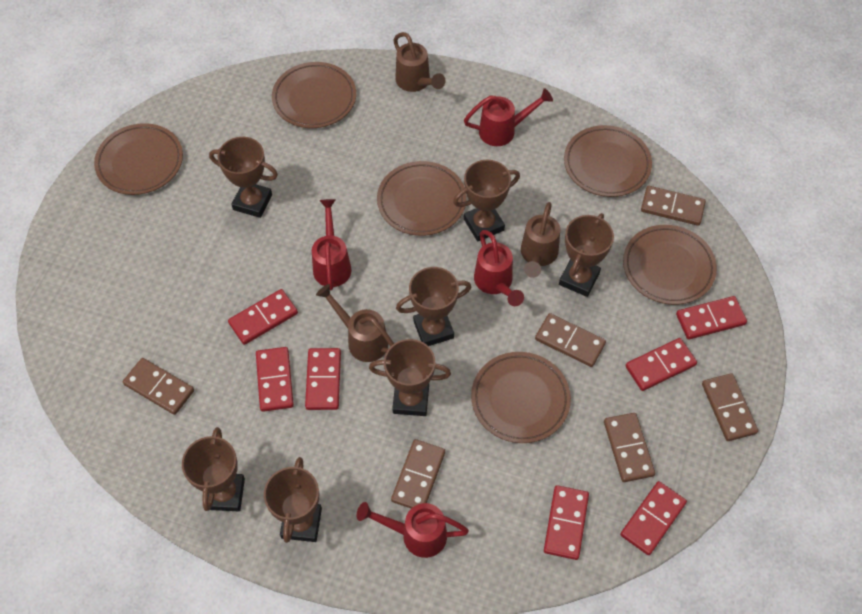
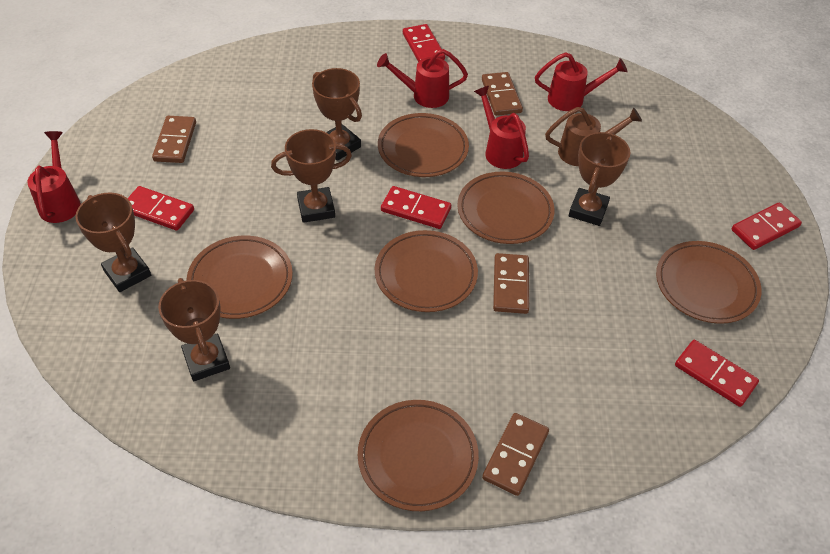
brown domino: [123,358,194,415] [391,439,445,508] [535,313,606,367] [604,413,655,482] [641,186,706,226] [702,373,758,441] = 6 -> [152,116,196,163] [482,72,523,116] [482,413,549,496] [493,253,529,314] = 4
brown trophy: [182,427,245,511] [209,137,278,218] [264,457,322,543] [369,339,451,416] [396,267,471,346] [453,160,520,242] [559,213,614,297] = 7 -> [75,193,151,292] [158,278,230,381] [271,129,352,223] [312,68,362,161] [569,132,631,226] = 5
brown watering can: [316,284,394,362] [394,32,445,92] [521,202,560,278] = 3 -> [545,107,642,166] = 1
red domino: [228,289,298,345] [256,347,294,412] [305,348,341,410] [544,485,589,560] [620,481,687,555] [625,338,697,391] [676,296,747,339] = 7 -> [127,186,194,231] [381,186,451,229] [403,24,445,62] [675,340,759,407] [732,203,802,250] = 5

